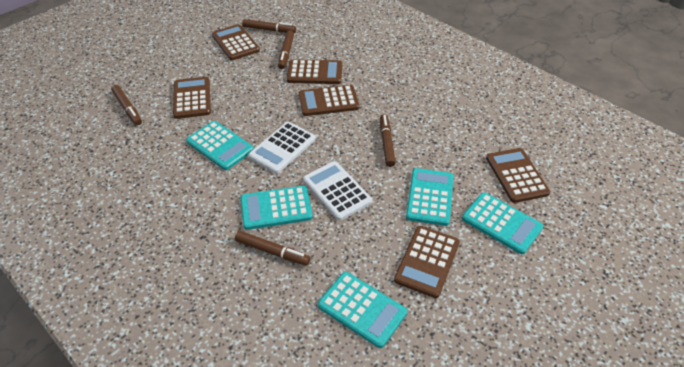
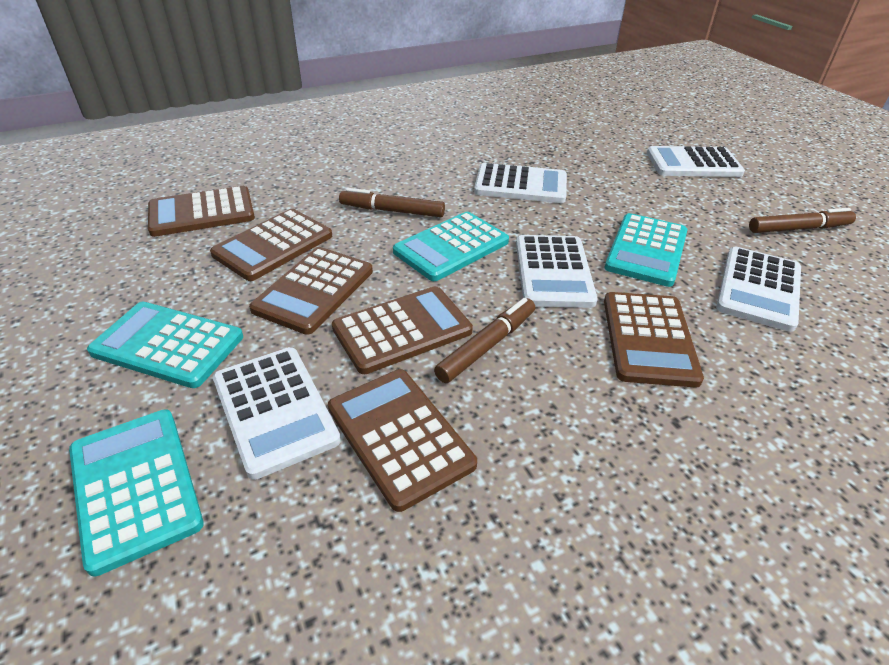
brown marker: [111,85,142,125] [235,231,311,266] [242,19,296,33] [278,30,294,69] [380,114,396,167] = 5 -> [339,188,445,217] [434,298,535,383] [749,208,856,233] = 3
turquoise calculator: [186,121,254,170] [240,186,313,230] [318,272,407,348] [406,168,453,226] [462,192,543,254] = 5 -> [69,409,204,577] [87,302,243,388] [393,212,509,281] [605,213,687,287] = 4
white calculator: [248,122,316,174] [303,161,372,221] = 2 -> [213,347,341,480] [474,163,567,203] [516,235,598,308] [647,146,745,177] [716,247,801,332] = 5

